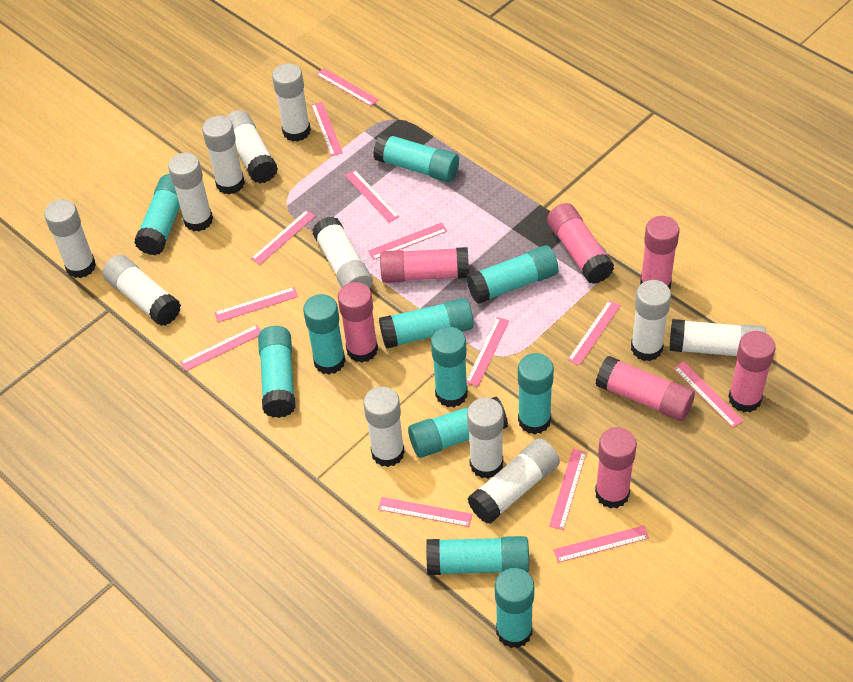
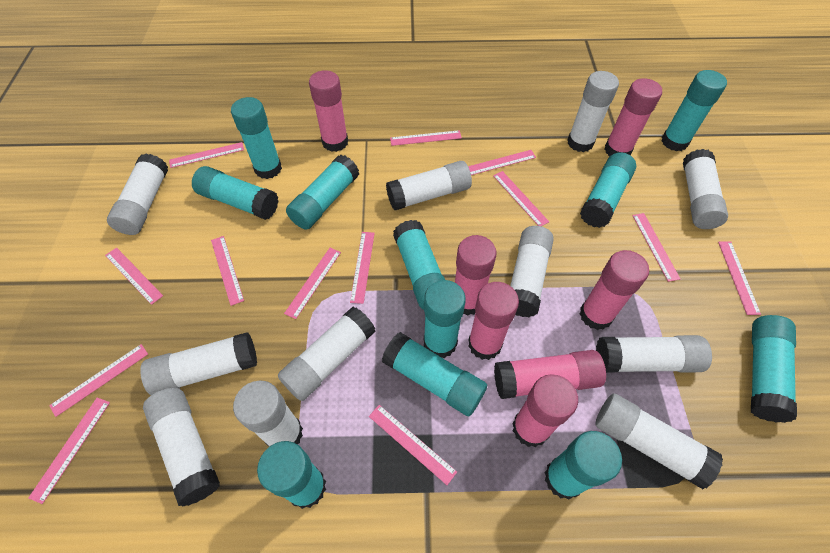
white glue stick: [44,199,96,278] [103,255,181,326] [168,153,213,231] [202,116,245,194] [226,110,278,184] [272,63,311,142] [313,217,373,289] [363,386,405,467] [467,398,504,479] [467,438,560,524] [631,280,671,361] [670,319,766,356] = 12 -> [107,153,168,235] [140,332,257,395] [143,388,220,507] [233,380,303,447] [278,307,375,401] [386,161,472,210] [510,226,554,317] [567,71,619,152] [595,393,723,489] [596,335,712,373] [683,149,728,229] = 11

